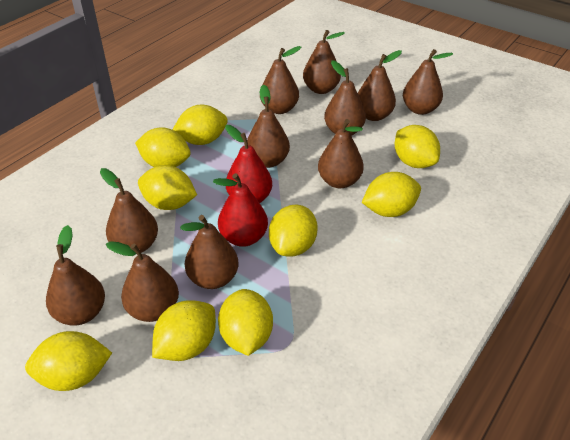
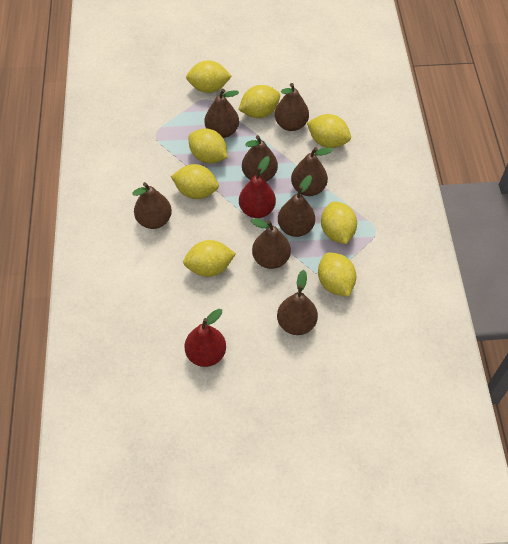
brown pear: [46,225,105,326] [100,168,158,253] [106,241,179,322] [180,215,238,289] [247,84,290,168] [261,46,301,114] [303,30,345,94] [318,119,364,188] [324,60,366,136] [358,50,402,121] [403,49,453,115] = 11 -> [132,182,172,229] [205,89,239,138] [242,135,278,182] [250,218,291,269] [275,83,309,131] [277,270,318,335] [278,175,315,237] [291,147,333,196] = 8
yellow lemon: [25,331,112,391] [135,127,191,167] [138,165,197,210] [152,300,216,361] [173,105,228,145] [218,289,273,356] [269,205,318,257] [362,172,421,217] [395,125,440,168] = 9 -> [171,164,219,199] [183,240,236,277] [186,60,232,93] [188,129,228,164] [238,85,280,118] [307,114,351,148] [318,252,356,297] [321,201,357,244] = 8

